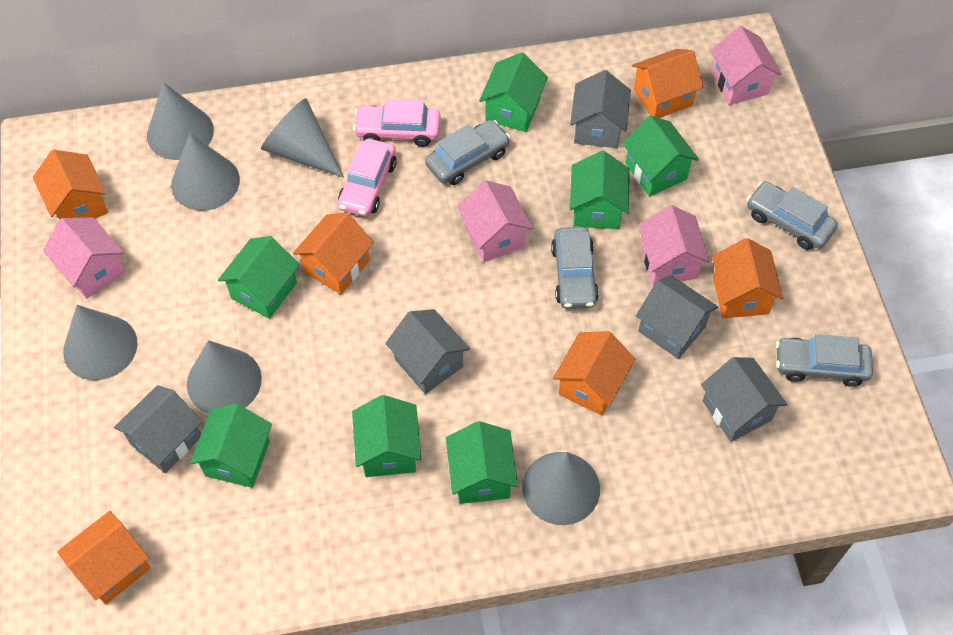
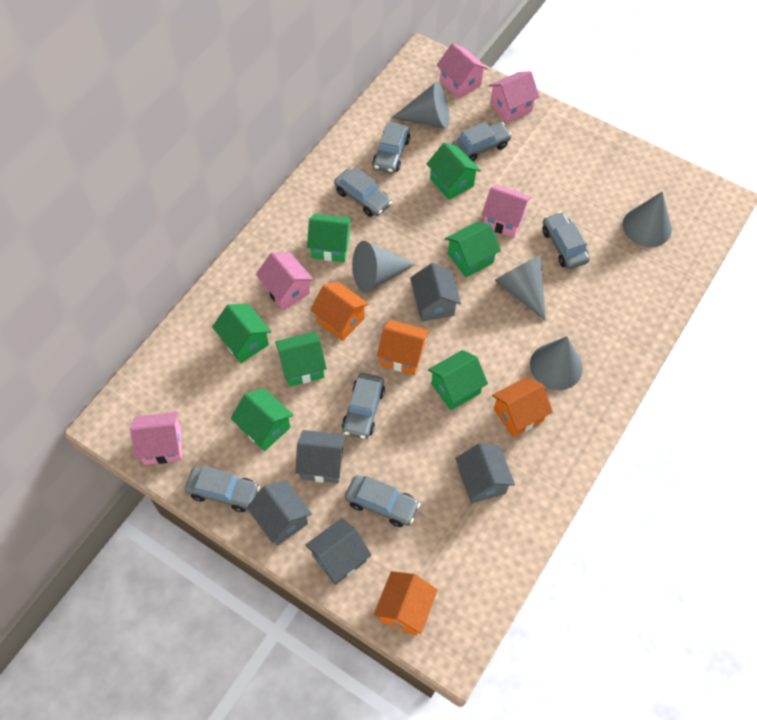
grey car: [425,120,511,185] [551,227,599,309] [747,181,838,250] [776,334,873,387] = 4 -> [185,466,260,512] [334,167,392,217] [342,373,385,439] [345,475,420,527] [372,122,410,174] [452,122,512,162] [542,212,590,269] = 7
grey cone: [63,305,137,380] [147,82,214,160] [171,134,240,211] [187,340,262,414] [261,98,344,178] [522,452,600,525] = 6 -> [352,241,416,292] [392,82,449,129] [495,256,546,321] [530,337,583,390] [623,192,672,247] = 5
orange house: [33,149,108,219] [57,511,151,604] [293,212,374,294] [553,331,635,416] [632,49,703,118] [712,238,783,318] = 6 -> [310,282,369,341] [374,571,438,636] [377,320,430,375] [492,376,553,437] = 4
pink car: [338,139,396,216] [353,99,440,147] = 2 -> none = 0
pink house: [43,217,126,299] [457,180,533,262] [638,205,710,286] [711,26,781,105] = 4 -> [130,412,182,465] [256,252,313,310] [437,43,488,99] [482,184,532,238] [489,71,539,123] = 5

